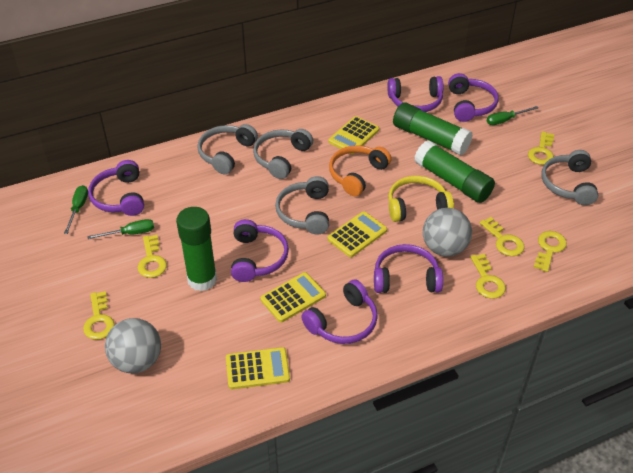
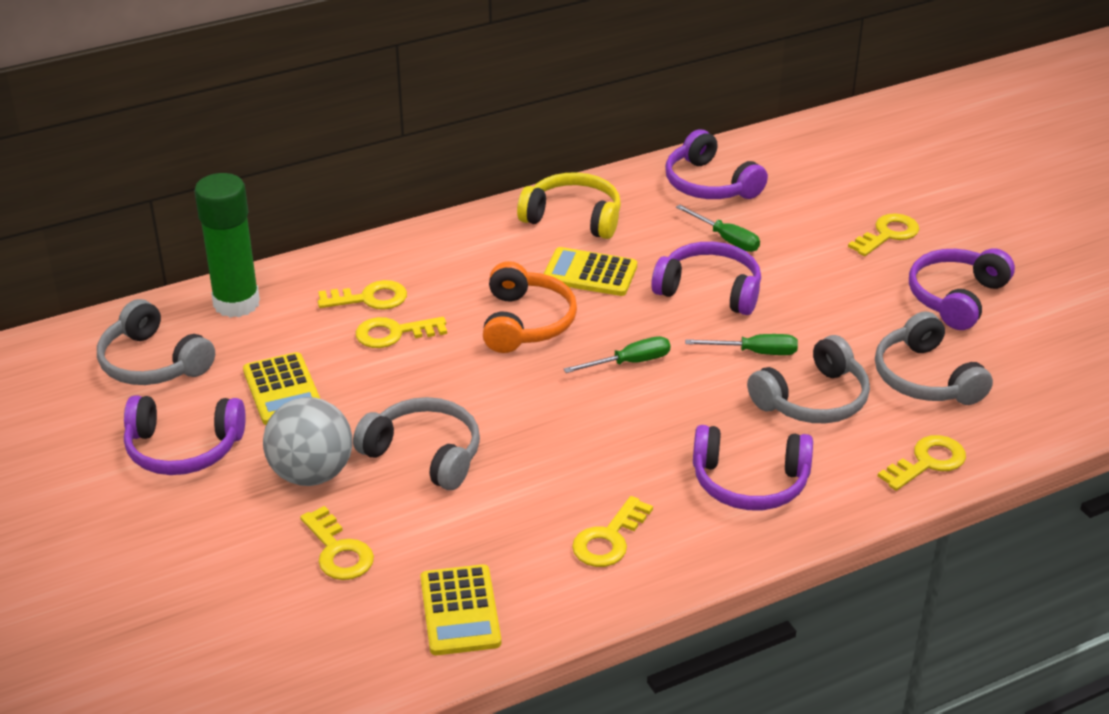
green glue stick: [176,207,217,291] [393,103,473,155] [415,140,495,203] = 3 -> [194,173,260,318] = 1
grey ball: [105,318,161,373] [423,208,472,257] = 2 -> [263,397,352,486] = 1
purple headphones: [88,160,144,216] [231,219,289,282] [301,279,378,344] [374,244,443,293] [387,76,443,112] [448,73,499,122] = 6 -> [124,396,246,475] [651,242,761,315] [665,130,768,199] [693,425,813,510] [909,248,1015,330] = 5
yellow calculator: [226,347,290,389] [260,272,326,322] [327,211,387,257] [329,116,379,154] = 4 -> [243,352,320,425] [420,564,501,655] [544,247,637,296] = 3

